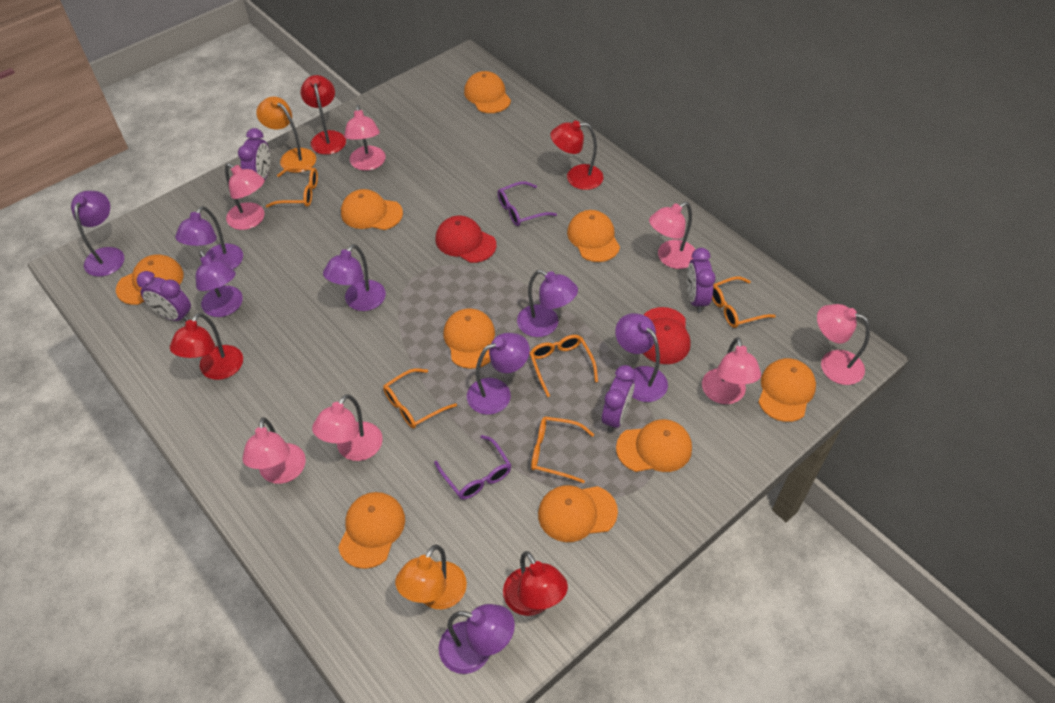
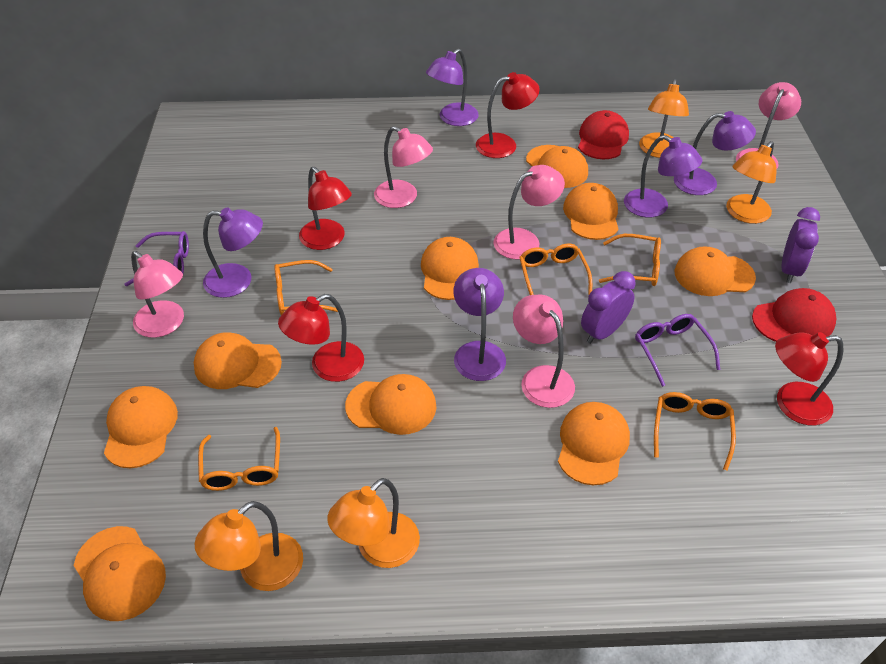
orange lamp: [256,96,316,173] [395,545,467,609] = 2 -> [195,501,303,591] [327,478,420,568] [639,79,689,158] [726,141,777,224] = 4
pink lamp: [225,163,265,230] [242,417,306,484] [312,394,383,461] [344,105,386,171] [649,202,696,269] [702,337,761,404] [817,304,870,385] = 7 -> [131,251,184,338] [374,126,433,208] [493,165,565,260] [513,295,575,408] [736,82,801,168] = 5
purple clock: [137,271,191,321] [238,128,270,180] [602,365,635,432] [687,248,716,313] = 4 -> [581,271,636,344] [782,207,820,283] = 2
purple lamp: [71,191,124,277] [175,206,243,269] [196,250,243,317] [323,244,386,311] [439,604,515,674] [467,333,530,415] [517,270,578,337] [615,313,668,402] = 8 -> [203,207,263,298] [426,49,479,126] [453,268,506,381] [624,135,702,217] [674,111,756,195] = 5

